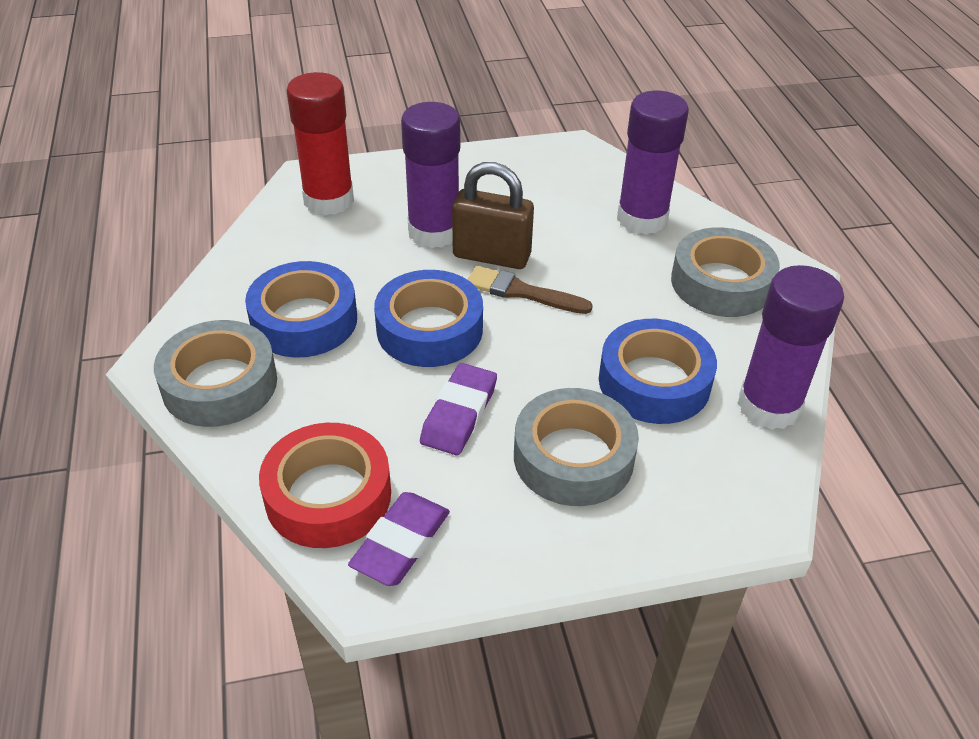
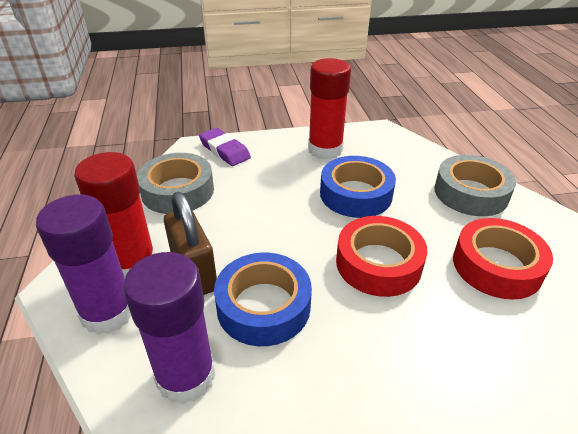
blue tape: [245,261,357,358] [374,270,483,367] [599,319,717,424] = 3 -> [214,253,312,346] [320,156,396,218] = 2
brown brush: [467,266,593,314] = 1 -> none = 0
grey tape: [154,320,277,427] [514,388,639,506] [671,227,780,317] = 3 -> [137,153,214,214] [434,155,516,216] = 2
purple eraser: [348,492,450,586] [420,363,497,455] = 2 -> [199,128,251,166] = 1
purple glue stick: [401,102,460,248] [617,91,689,235] [737,265,844,430] = 3 -> [36,194,132,335] [123,252,216,405] = 2
red glue stick: [286,72,354,215] = 1 -> [74,152,155,278] [308,58,351,160] = 2
red tape: [259,423,391,548] = 1 -> [336,216,427,297] [453,218,553,299] = 2

